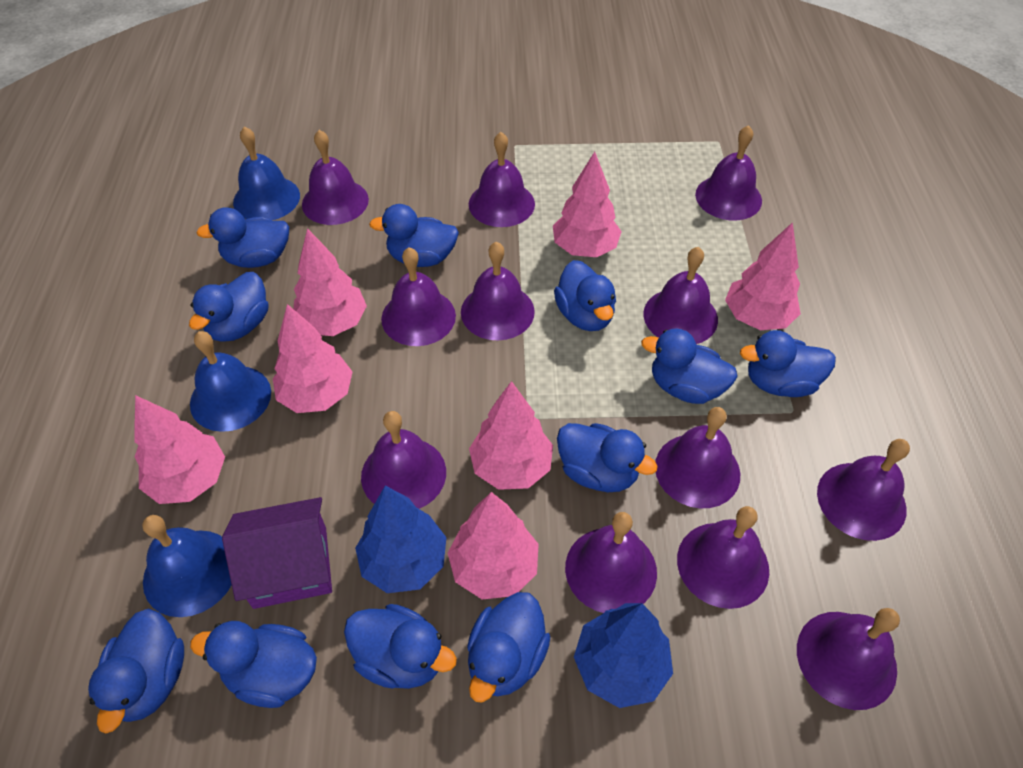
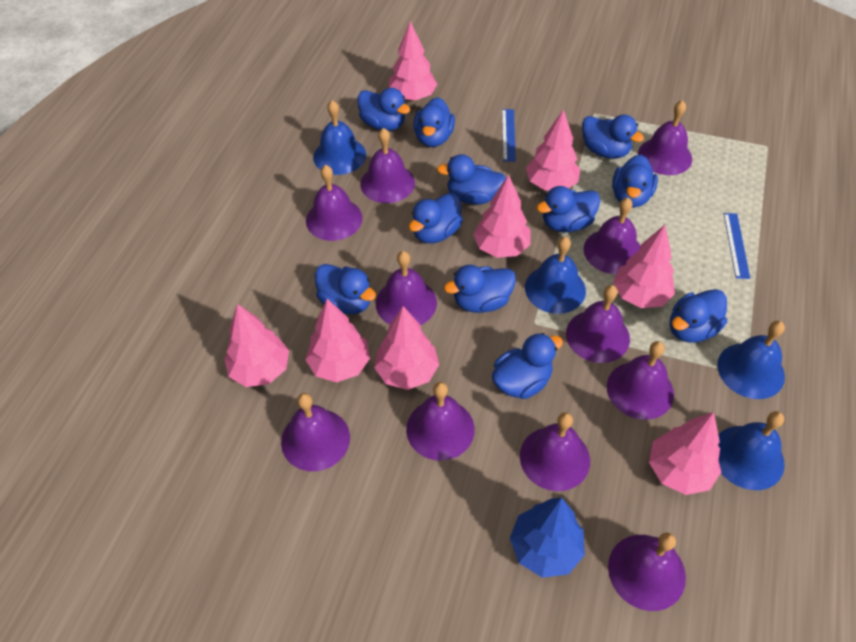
blue bell: [142,515,232,617] [190,331,271,432] [233,127,300,221] = 3 -> [313,100,366,175] [525,236,586,314] [717,321,785,399] [718,411,784,490] = 4
blue ruler: none = 0 -> [502,109,516,162] [724,213,750,279] = 2
blue tree: [355,486,447,593] [574,603,673,708] = 2 -> [510,497,585,578] = 1
pink tree: [134,395,225,504] [273,304,353,413] [293,228,367,336] [448,492,539,599] [469,381,553,490] [553,151,622,257] [725,222,801,330] = 7 -> [224,304,289,387] [306,299,370,382] [374,306,439,390] [389,21,437,101] [473,175,531,258] [526,109,580,191] [613,225,675,308] [649,412,721,495] = 8
purple bell: [302,130,369,225] [361,411,446,509] [381,247,456,346] [461,242,535,340] [469,132,535,227] [565,512,657,613] [643,247,718,344] [655,407,740,509] [677,506,769,609] [695,125,762,220] [797,608,900,710] [817,439,910,541] = 12 -> [281,393,350,471] [306,165,362,241] [360,128,415,203] [376,251,437,325] [406,382,475,461] [520,412,590,491] [566,285,630,363] [584,198,640,274] [607,341,674,420] [608,533,686,611] [638,100,692,175] = 11
purple house: [222,497,332,609] = 1 -> none = 0

